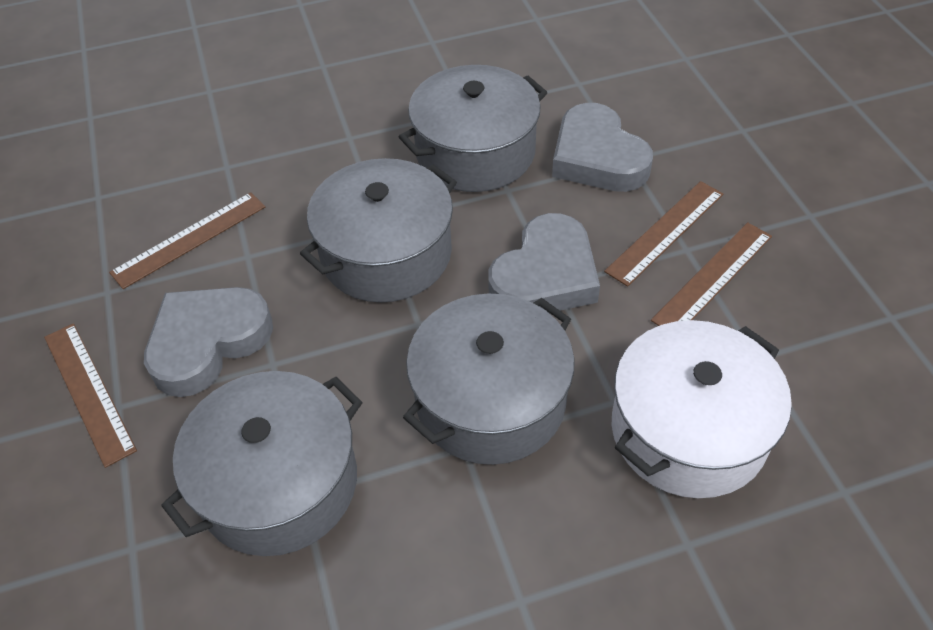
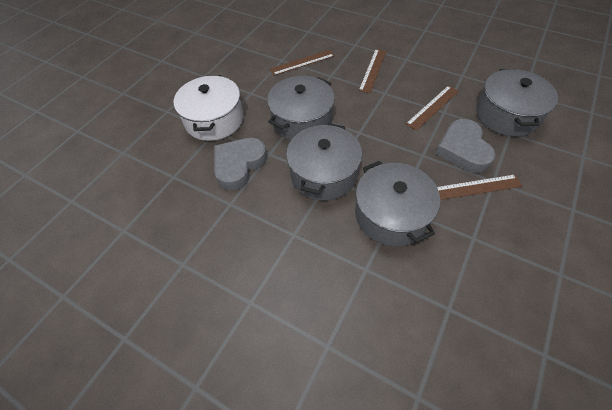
grey heart: [144,287,273,397] [488,213,600,313] [552,103,653,192] = 3 -> [214,138,267,190] [435,119,496,173] = 2

